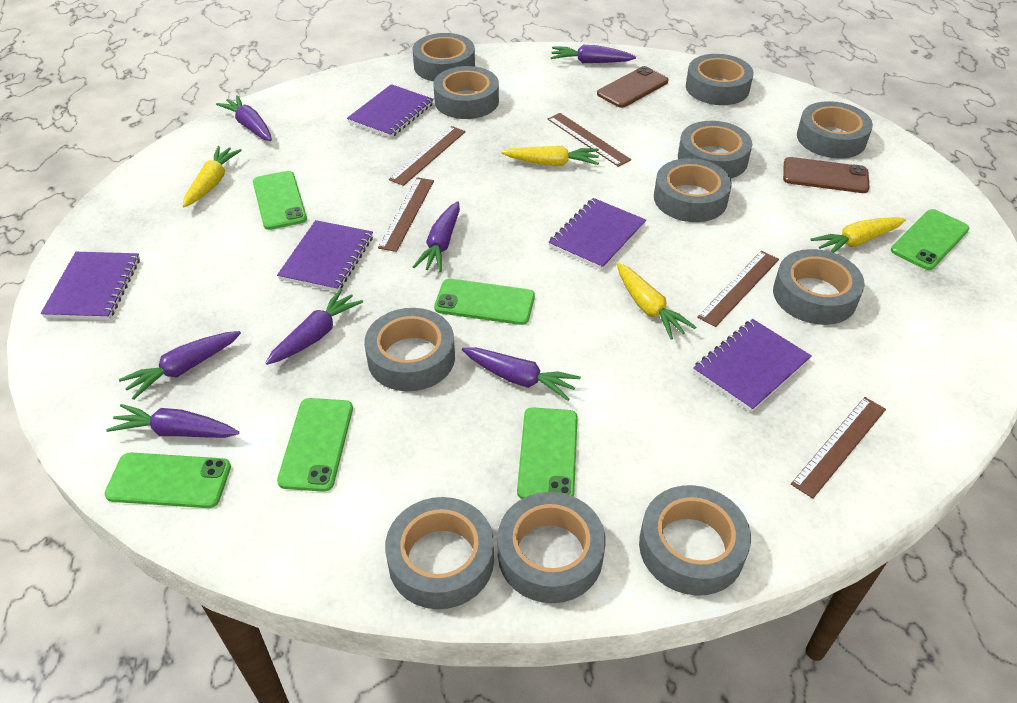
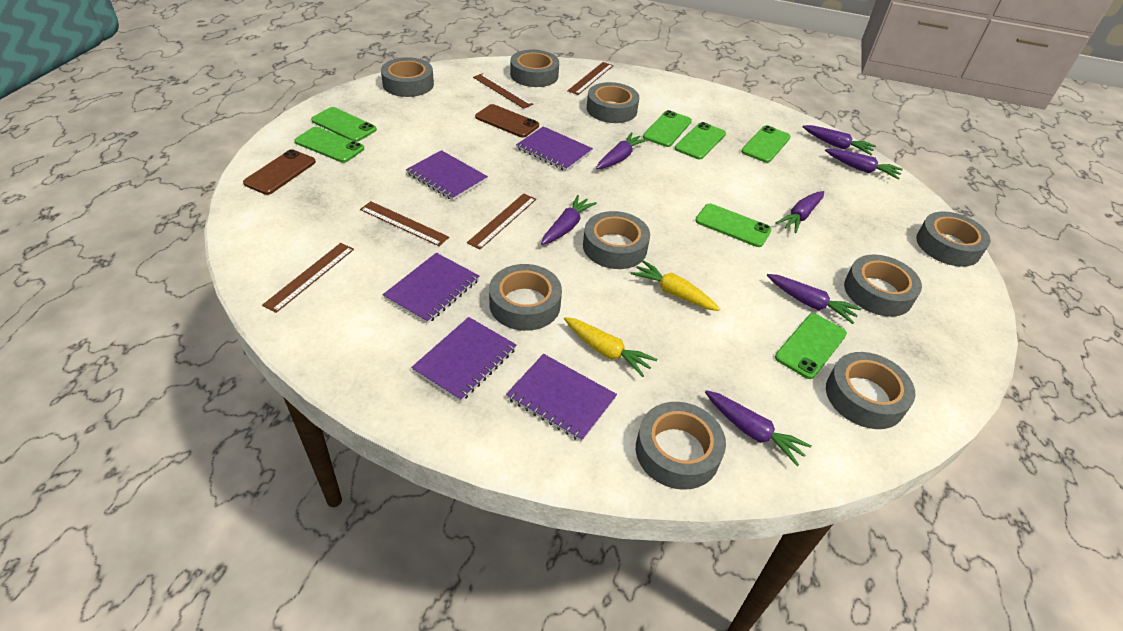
green phone: [105,453,231,508] [253,171,307,230] [277,398,353,492] [434,279,535,325] [517,408,578,499] [891,209,969,270] = 6 -> [295,127,364,163] [311,107,377,142] [643,110,692,147] [675,122,726,159] [695,203,772,247] [741,125,791,163] [775,313,847,379] = 7
grey tape: [364,308,455,391] [385,497,494,609] [413,33,475,81] [433,66,499,119] [497,492,605,603] [639,485,751,596] [654,158,732,222] [678,121,752,178] [686,54,753,105] [773,249,864,325] [797,101,873,159] = 11 -> [381,57,434,97] [489,264,562,331] [510,50,559,87] [583,211,650,269] [587,82,639,123] [636,402,726,490] [826,352,916,429] [844,255,922,317] [916,211,991,267] = 9
yellow carrot: [183,146,242,207] [502,146,599,166] [617,263,696,340] [810,217,906,253] = 4 -> [564,317,657,377] [631,260,720,311] = 2

